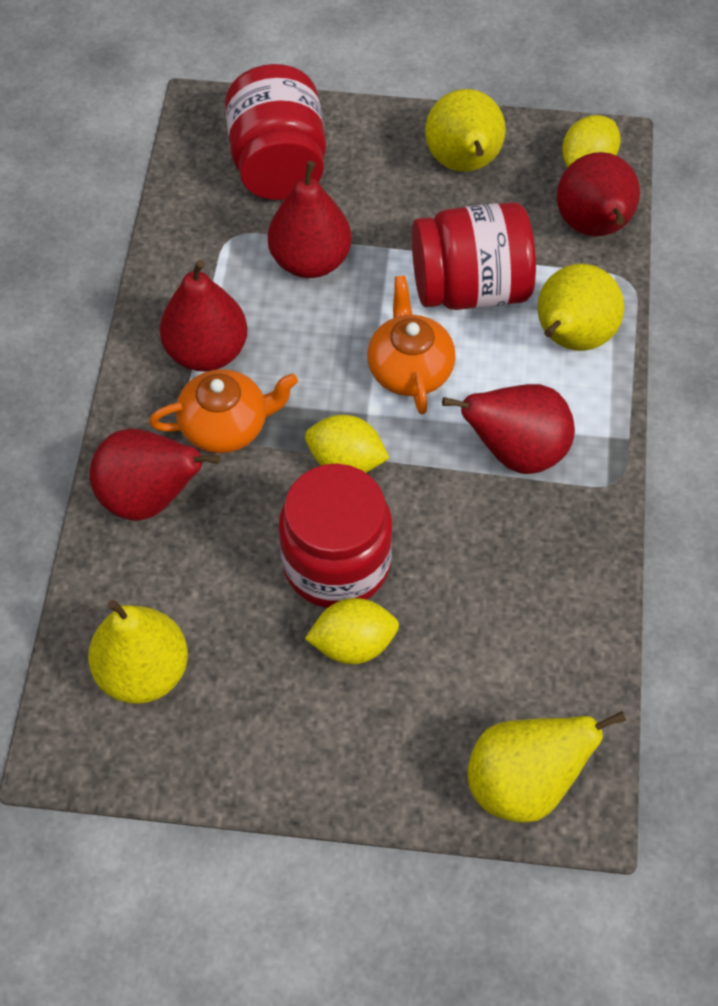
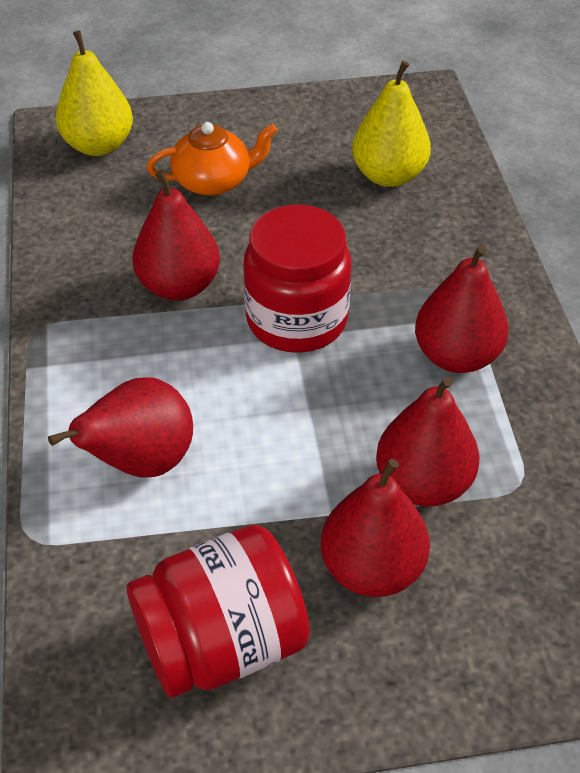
orange teapot: [149,369,298,453] [367,275,456,415] = 2 -> [147,122,278,196] = 1
red jar: [225,64,326,200] [279,464,393,608] [412,202,536,310] = 3 -> [127,525,310,698] [243,205,351,353] = 2
yellow lemon: [305,415,389,473] [305,598,399,664] [562,115,620,168] = 3 -> none = 0
yellow pear: [88,600,188,704] [425,89,506,172] [467,711,626,823] [538,264,624,351] = 4 -> [55,30,133,156] [352,61,431,187] = 2

